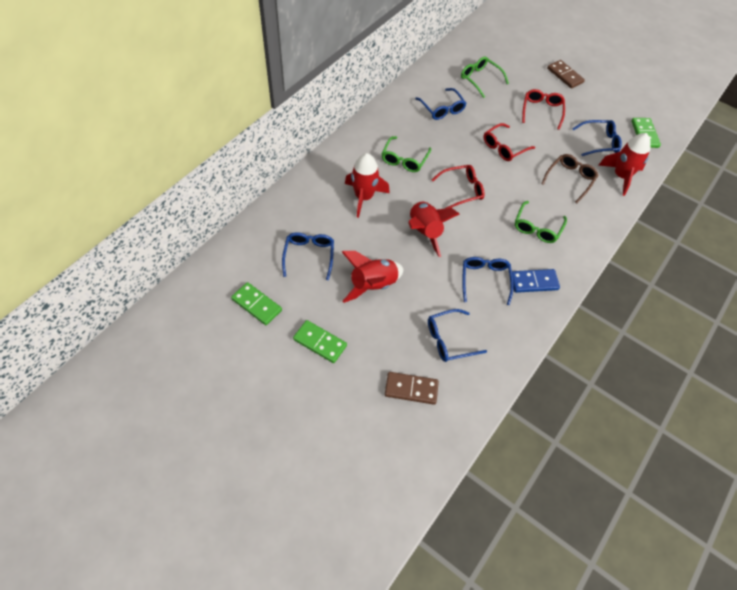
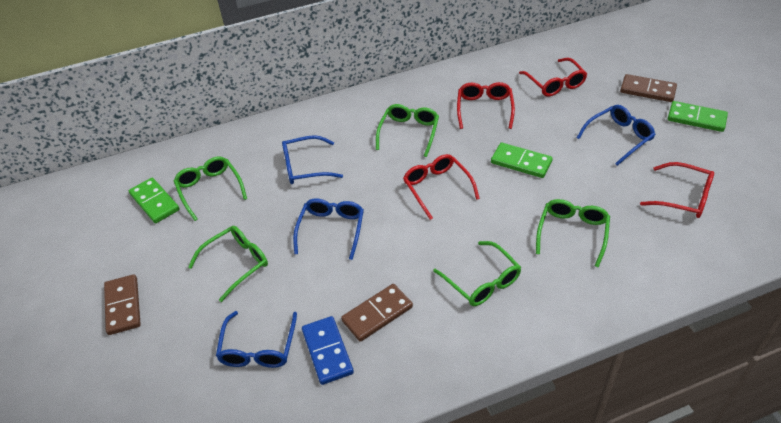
blue glasses: [282,232,334,280] [415,88,466,120] [428,309,487,362] [462,257,514,305] [572,120,622,156] = 5 -> [216,311,297,368] [282,135,343,184] [293,199,364,260] [577,105,656,166] = 4
brown domino: [385,372,439,405] [547,60,585,88] = 2 -> [104,274,141,335] [341,284,413,342] [620,74,677,102] = 3
brown glasses: [541,154,599,203] = 1 -> none = 0
green glasses: [382,136,431,172] [461,57,509,98] [515,201,567,243] = 3 -> [174,157,247,221] [188,226,268,302] [376,104,439,157] [433,241,521,306] [536,199,610,267] = 5
red glasses: [432,165,485,209] [484,123,535,161] [522,89,565,130] = 3 -> [403,154,480,220] [457,82,515,129] [519,58,587,97] [640,162,714,218] = 4
red rocket: [342,251,403,303] [345,153,390,218] [408,201,460,257] [598,133,651,196] = 4 -> none = 0

